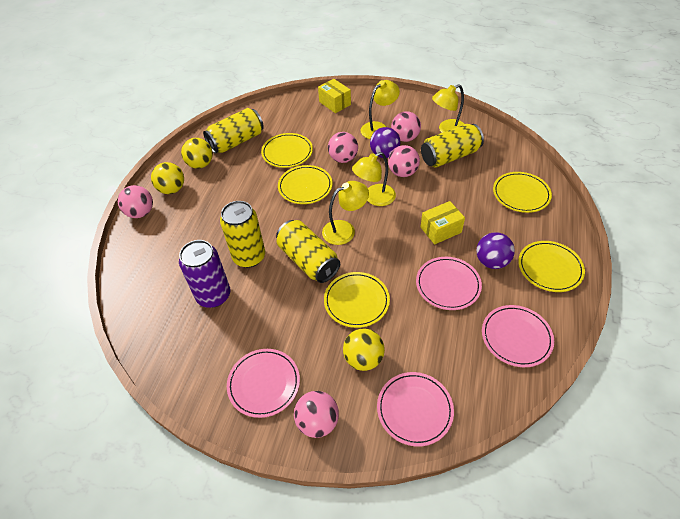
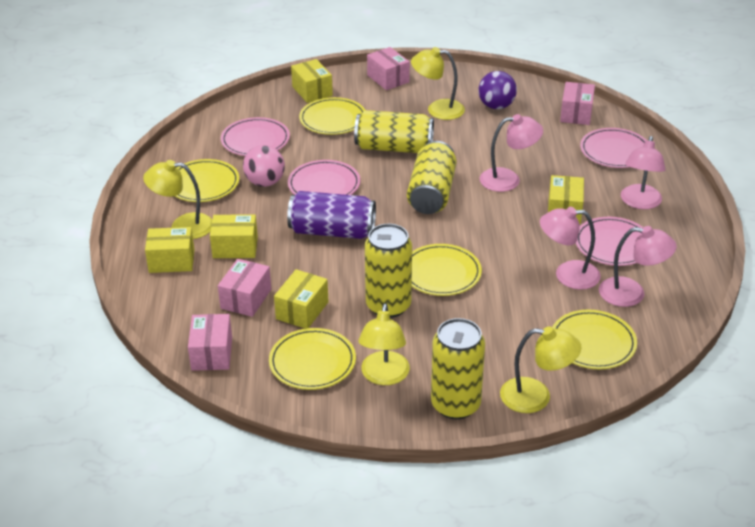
pink ball: [118,185,153,218] [294,391,339,438] [328,132,358,163] [388,145,420,177] [391,111,421,142] = 5 -> [243,145,285,187] = 1
pink box: none = 0 -> [188,314,232,371] [218,259,271,317] [367,47,410,90] [560,82,595,125] = 4
pink lamp: none = 0 -> [480,114,543,192] [540,207,601,290] [599,226,677,307] [621,136,666,209] = 4
purple ball: [370,127,400,158] [476,232,515,269] = 2 -> [478,71,517,109] = 1
yellow ball: [151,162,184,194] [181,138,213,169] [343,329,385,371] = 3 -> none = 0
yellow box: [318,79,351,113] [420,201,465,244] = 2 -> [145,227,194,273] [210,214,258,258] [274,269,329,329] [291,59,333,103] [548,175,584,224] = 5

